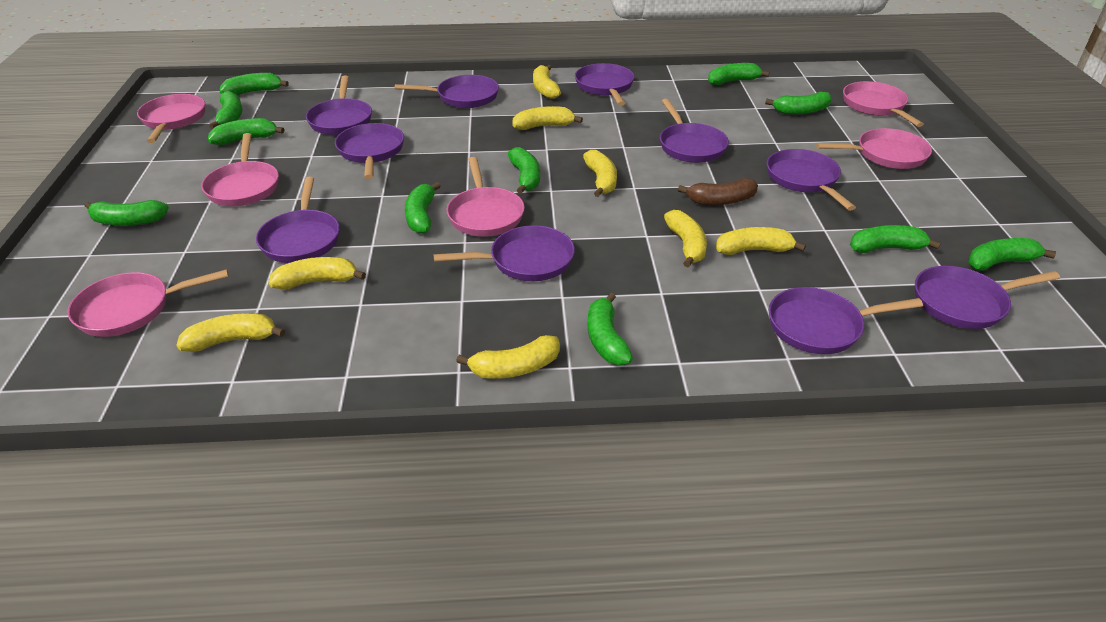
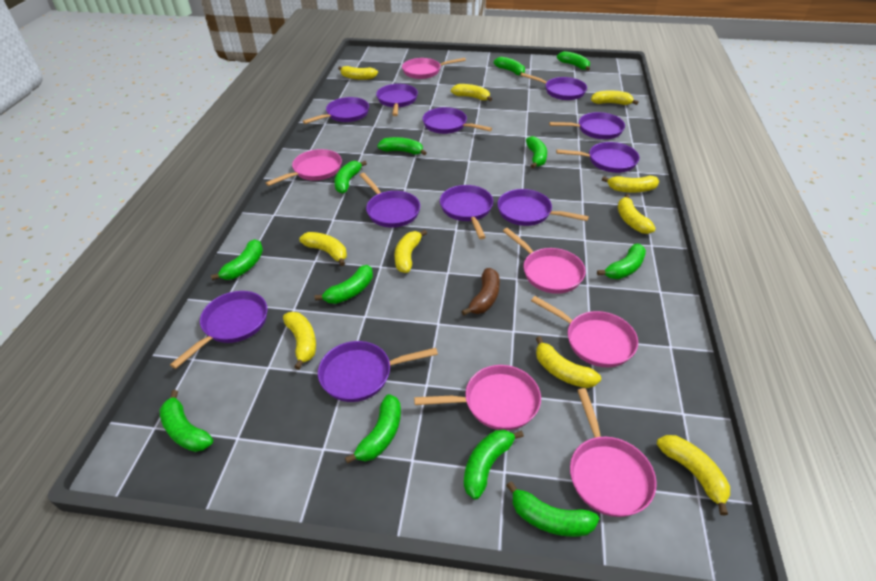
green banana: [85,200,169,226] [208,118,284,145] [209,91,242,129] [219,73,289,95] [405,182,441,234] [508,147,540,194] [588,293,633,365] [708,63,769,85] [765,92,832,115] [850,225,941,253] [968,238,1056,271] = 11 -> [160,390,213,452] [211,239,263,280] [315,265,373,304] [334,161,367,194] [345,394,401,464] [377,137,427,155] [464,430,524,500] [494,57,525,77] [506,481,599,537] [526,136,547,168] [557,51,590,71] [597,244,646,279] = 12
purple pan: [256,177,340,263] [306,75,372,135] [335,123,404,179] [395,75,499,108] [434,225,575,281] [575,63,634,106] [660,99,729,163] [767,149,856,211] [769,287,923,354] [915,266,1060,329] = 10 -> [170,291,268,369] [303,97,369,124] [318,341,438,402] [360,173,420,228] [376,84,418,116] [422,107,492,134] [440,185,493,239] [497,189,589,226] [521,73,587,100] [549,112,625,139] [556,142,639,173] = 11
yellow banana: [176,313,285,352] [268,257,366,289] [456,335,560,379] [512,106,583,130] [533,65,561,99] [583,150,617,197] [664,210,707,267] [716,227,806,255] = 8 -> [283,312,316,370] [299,232,347,266] [338,66,378,80] [395,230,427,273] [451,84,492,101] [536,336,601,388] [591,90,639,105] [602,175,659,193] [618,194,656,234] [657,435,730,516] = 10

